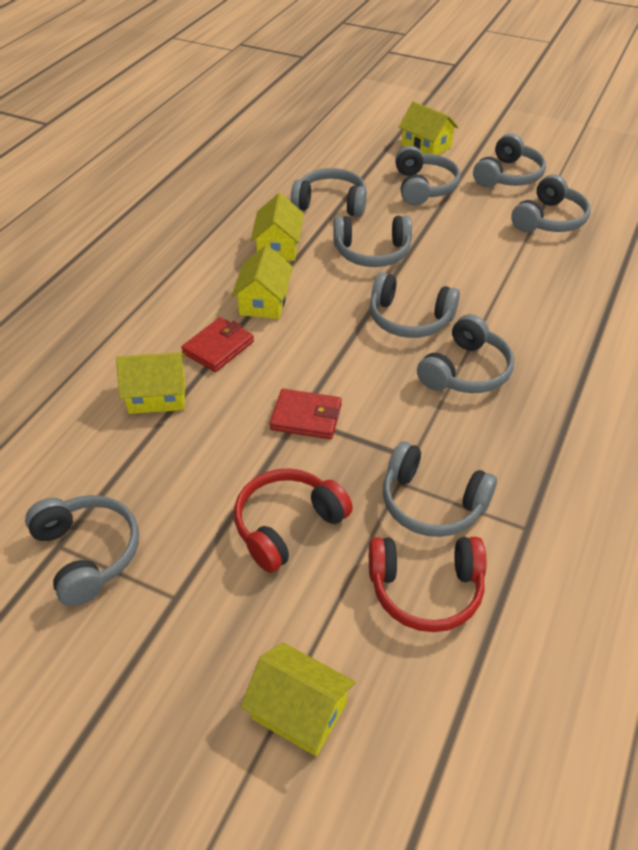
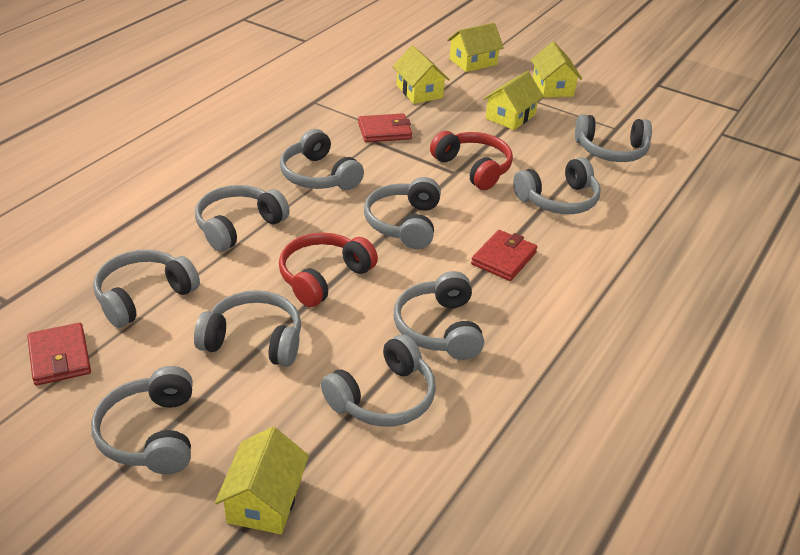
grey headphones: [25,495,139,606] [291,168,367,217] [333,215,412,267] [370,272,460,338] [383,442,497,537] [395,146,461,206] [417,314,514,393] [473,133,546,187] [511,174,591,232] = 9 -> [91,366,193,474] [93,250,200,328] [194,290,301,367] [195,185,290,252] [280,129,364,190] [321,334,436,427] [364,177,441,249] [394,271,484,360] [513,157,601,214] [575,114,652,162] = 10
red wallet: [181,317,254,372] [270,389,342,439] = 2 -> [27,323,91,386] [358,113,412,142] [471,230,537,281] = 3

